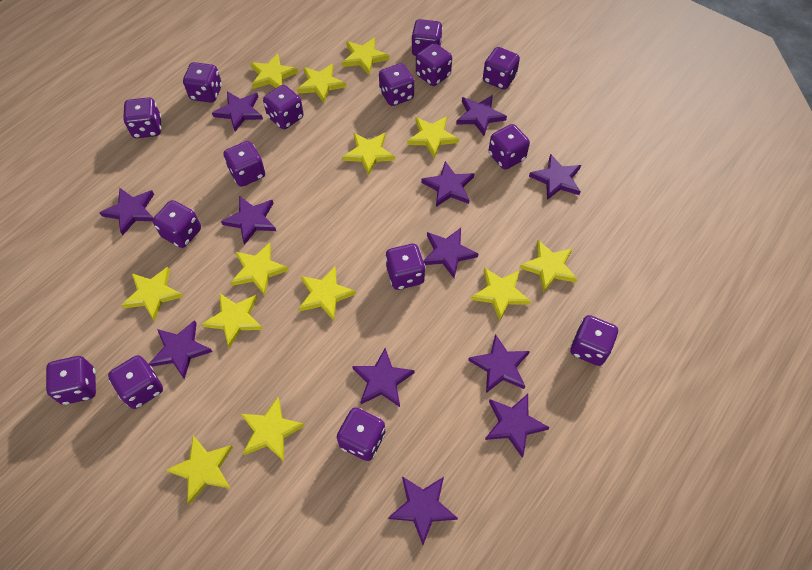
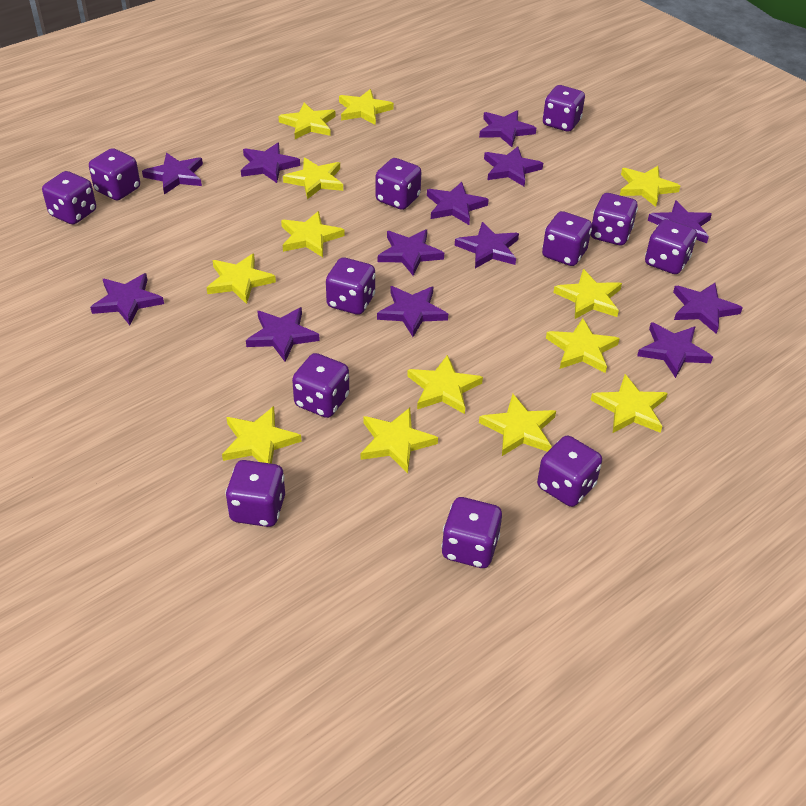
purple dice: [46,356,96,405] [108,355,163,409] [123,97,161,138] [153,200,201,248] [183,62,222,103] [224,141,265,187] [263,85,304,129] [337,407,385,461] [379,63,414,106] [385,244,426,290] [411,19,443,56] [416,43,452,86] [483,47,520,90] [488,124,530,169] [570,315,618,366] = 15 -> [42,171,96,225] [89,148,140,200] [225,460,285,527] [292,353,349,418] [326,258,375,315] [376,158,421,210] [441,497,502,568] [537,436,602,507] [542,211,592,266] [543,85,585,132] [591,193,638,245] [645,219,697,274] = 12
purple star: [100,188,154,235] [149,320,212,380] [212,91,263,131] [221,196,276,245] [352,348,415,407] [388,476,458,545] [421,161,474,207] [423,228,478,278] [456,95,507,136] [468,334,530,393] [485,394,550,458] [529,154,581,200] = 12 -> [90,273,164,325] [142,153,203,194] [241,143,300,183] [246,307,320,362] [377,286,448,337] [378,229,444,276] [427,182,489,225] [455,222,519,268] [479,110,536,147] [484,146,543,186] [637,322,713,378] [648,200,712,243] [673,283,743,334] = 13

